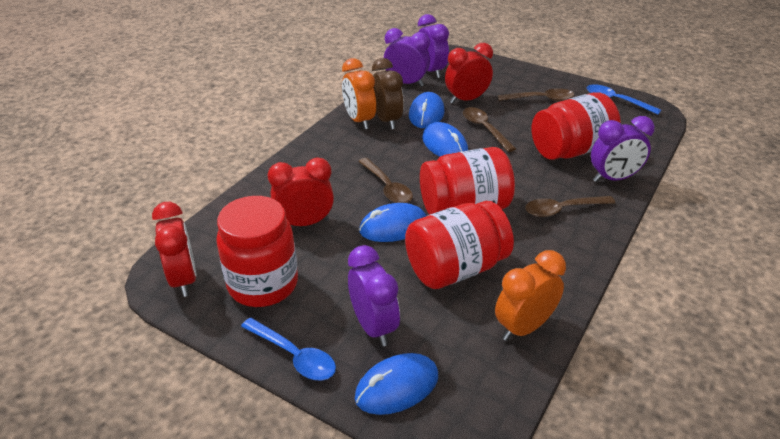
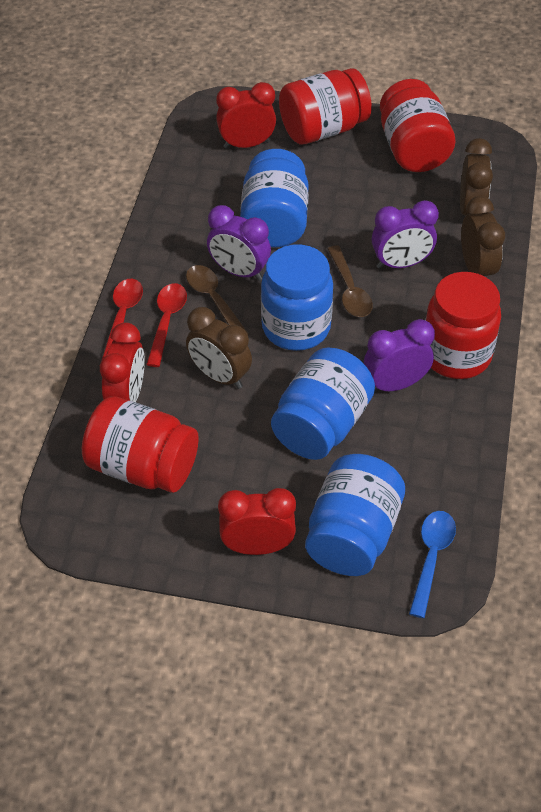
blue jar: none = 0 -> [240,149,309,248] [261,245,333,351] [271,348,375,460] [305,454,405,576] = 4
blue mouse: [355,353,438,415] [359,203,427,242] [409,92,445,128] [422,122,468,157] = 4 -> none = 0
blue spoon: [241,317,336,380] [587,85,661,115] = 2 -> [409,511,456,618] = 1
brown clock: [372,58,404,129] = 1 -> [186,307,252,389] [460,138,493,216] [461,196,505,278] = 3
brown spoon: [358,158,413,203] [463,107,516,152] [498,88,574,101] [525,196,615,217] = 4 -> [186,265,249,335] [328,245,373,317] = 2
orange clock: [342,58,376,129] [495,250,566,341] = 2 -> none = 0
purple clock: [348,245,400,346] [384,28,430,87] [418,14,449,78] [591,116,655,182] = 4 -> [207,205,271,281] [364,319,435,393] [372,200,439,269] = 3
red spoon: none = 0 -> [102,279,143,359] [146,283,187,367] = 2

